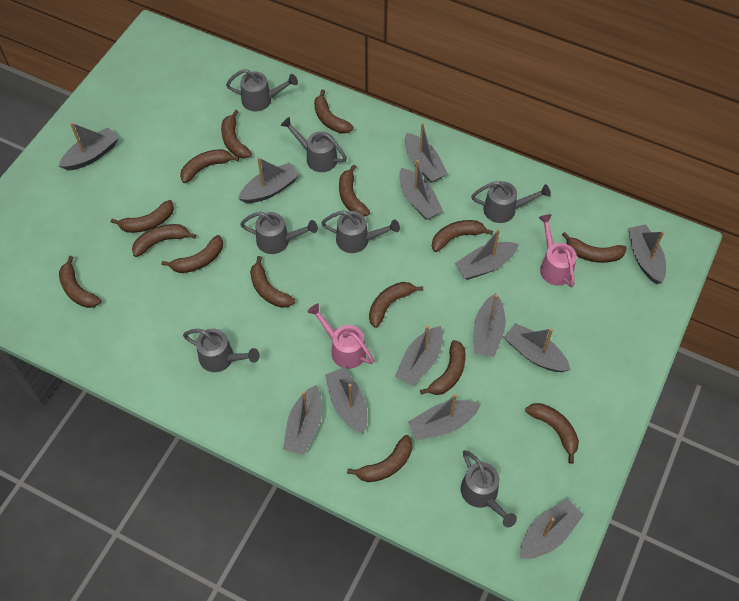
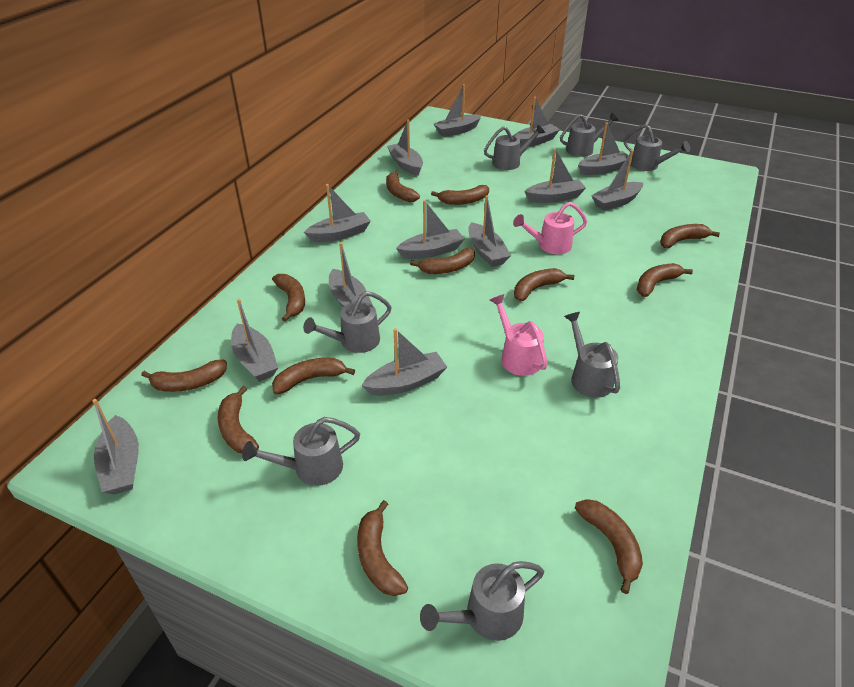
brown banana: [59,256,101,308] [111,200,174,233] [132,224,196,257] [162,235,223,273] [180,149,239,183] [221,110,252,159] [250,256,295,308] [314,90,354,134] [339,164,370,216] [347,435,412,482] [369,282,423,328] [420,340,466,395] [432,220,493,252] [525,403,579,464] [562,232,627,263] = 15 -> [141,360,227,392] [218,386,259,453] [272,274,305,322] [272,358,355,394] [357,500,408,596] [386,170,420,202] [410,248,475,274] [431,185,489,205] [514,268,574,301] [575,499,643,594] [637,263,693,297] [660,224,720,248] = 12

